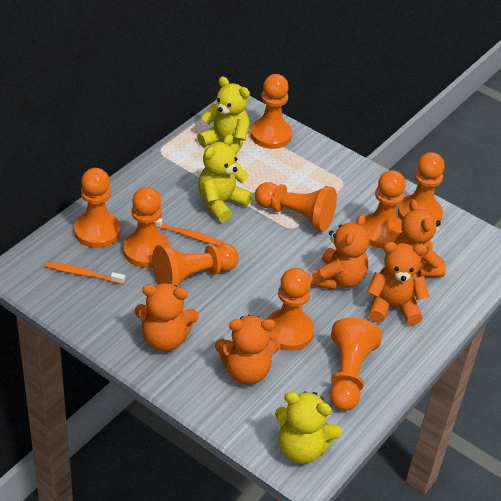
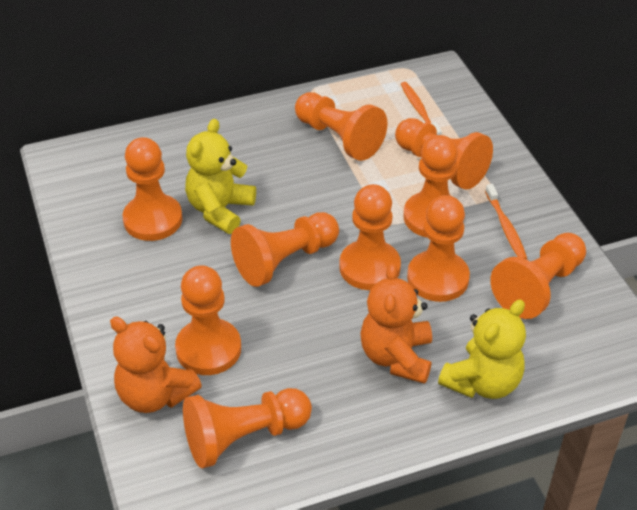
orange pawn: [74,168,121,248] [123,187,170,268] [152,243,239,288] [250,74,292,149] [255,182,337,232] [267,268,314,351] [329,318,382,411] [363,170,406,248] [398,152,445,222] = 9 -> [123,137,183,241] [175,265,241,375] [183,388,312,468] [231,212,339,287] [295,92,387,161] [339,184,401,290] [395,118,493,190] [404,135,458,237] [407,195,470,302] [490,233,586,319] = 10
orange teddy bear: [135,283,199,351] [215,315,280,384] [311,214,369,290] [367,242,429,325] [394,199,446,277] = 5 -> [110,317,202,413] [360,263,432,384] = 2
yellow teddy bear: [197,77,250,154] [198,134,252,222] [275,391,342,464] = 3 -> [185,119,256,234] [438,299,526,399] = 2

